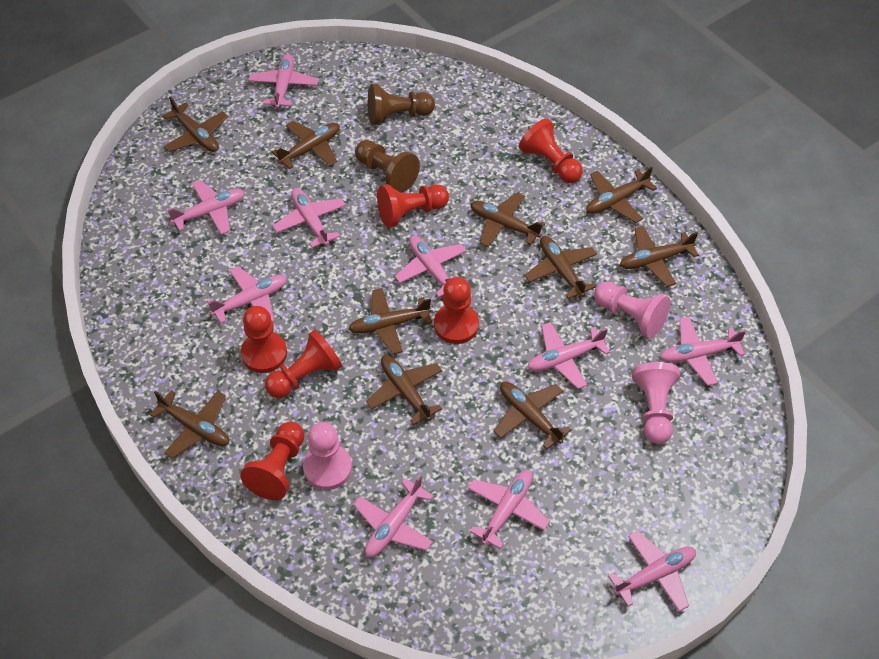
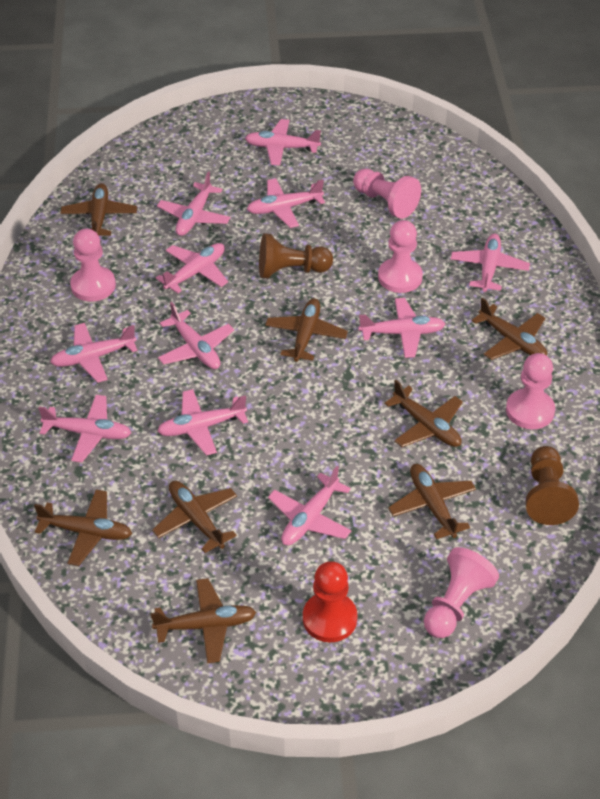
brown plane: [150,390,229,459] [162,97,228,152] [272,121,340,169] [348,288,432,354] [366,355,442,425] [470,192,545,247] [494,382,572,450] [525,236,597,299] [586,167,657,223] [620,226,699,287] = 10 -> [34,490,132,566] [61,183,137,236] [150,578,256,663] [152,481,237,553] [265,298,348,362] [384,380,463,447] [388,464,476,539] [471,298,547,360] = 8
pink pawn: [303,422,352,490] [594,282,670,339] [632,362,680,444] = 3 -> [70,228,116,302] [353,169,421,219] [378,220,423,293] [424,547,499,638] [506,353,555,429] = 5
pink plane: [167,180,245,235] [207,266,286,323] [248,54,319,109] [273,188,346,248] [353,475,434,557] [395,236,466,297] [468,470,550,549] [527,322,610,389] [608,531,696,612] [660,317,746,386] = 10 -> [38,395,131,463] [50,323,138,383] [156,243,228,293] [157,171,231,236] [157,389,248,456] [158,302,234,369] [245,119,321,165] [247,178,325,228] [268,466,351,545] [358,298,445,358] [451,234,530,292] = 11
red pawn: [240,422,305,500] [241,306,287,373] [265,329,342,398] [377,184,449,228] [434,277,479,344] [519,119,583,183] = 6 -> [303,561,357,642] = 1

